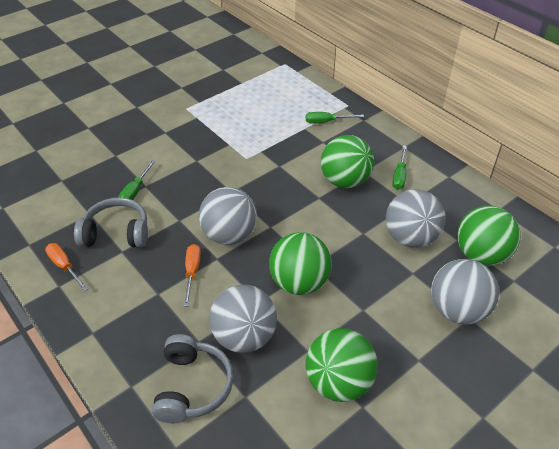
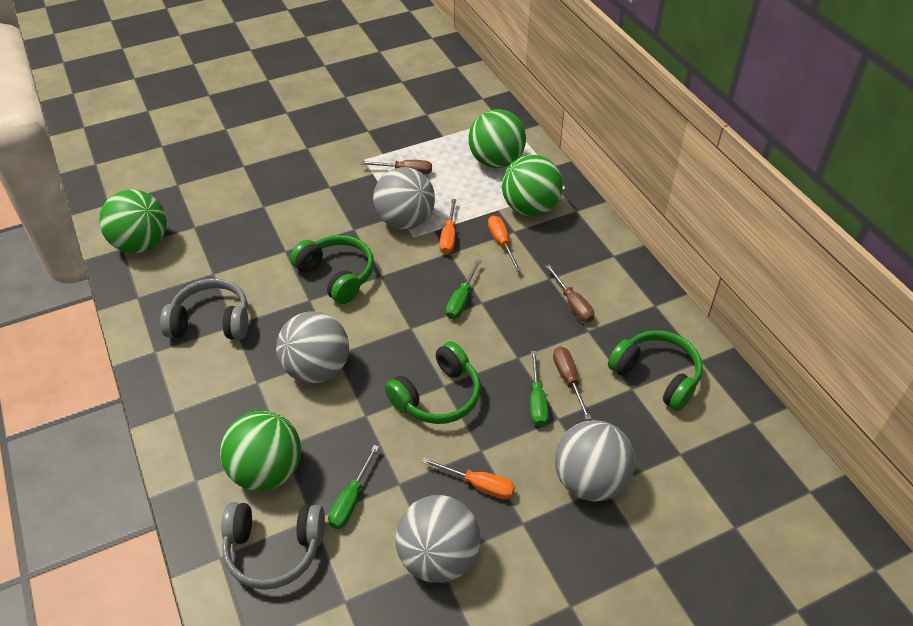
brown screwdriver: none = 0 -> [361,160,432,175] [545,264,594,323] [553,346,592,420] = 3
green headphones: none = 0 -> [290,235,374,304] [385,341,481,424] [608,330,703,411] = 3
orange screwdriver: [45,243,88,291] [184,244,201,306] = 2 -> [422,458,515,499] [439,199,456,254] [488,215,521,271] = 3

